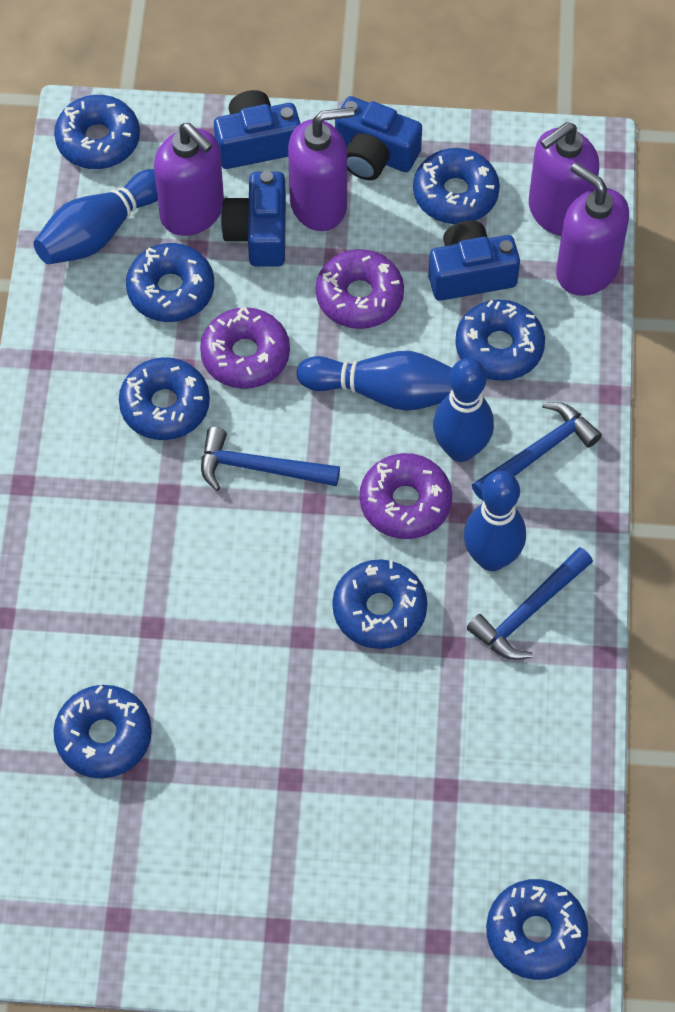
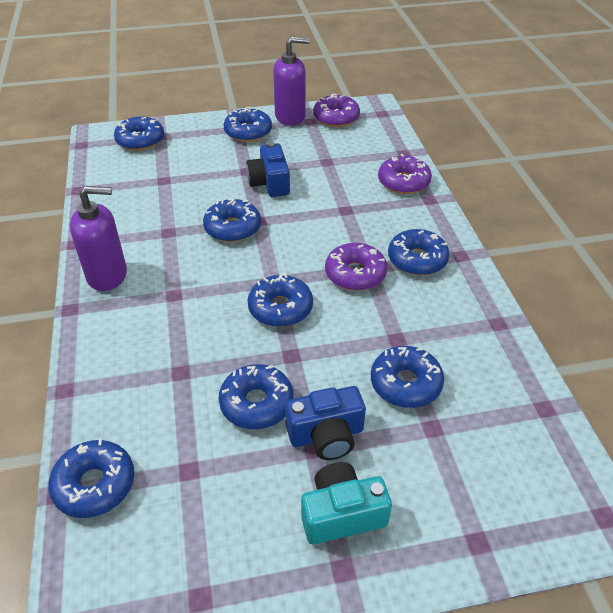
blue bowling pin: [34,169,158,264] [297,351,452,411] [433,358,494,462] [464,471,526,571] = 4 -> none = 0
blue camera: [214,90,301,169] [221,171,286,266] [335,96,422,180] [428,220,520,301] = 4 -> [246,142,290,197] [285,386,366,460] = 2
blue hammer: [201,427,340,491] [467,547,593,660] [472,402,602,500] = 3 -> none = 0
purple soap dispenser: [154,123,224,236] [288,107,354,231] [529,122,599,236] [556,163,629,296] = 4 -> [70,186,127,291] [273,37,309,125] = 2
turquoise camera: none = 0 -> [301,462,392,544] = 1

